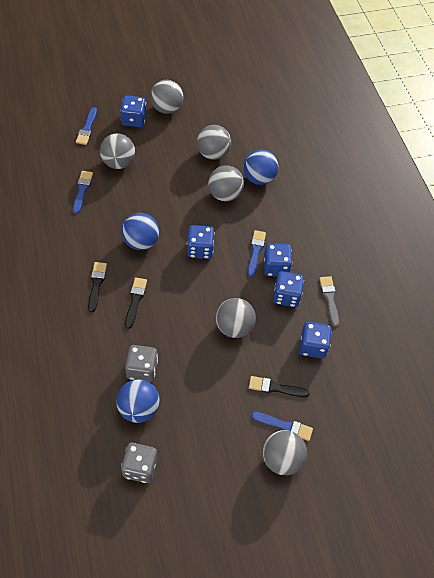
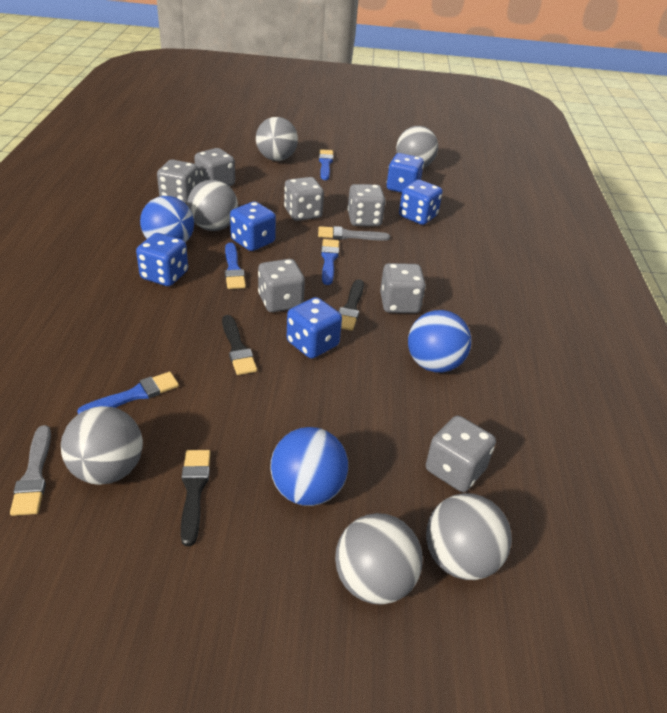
grey brush: [319,276,339,327] = 1 -> [10,425,51,516] [318,226,390,241] = 2
grey dice: [121,443,158,483] [125,345,158,382] = 2 -> [157,160,199,204] [194,148,235,186] [258,259,305,312] [284,177,324,221] [347,184,386,226] [380,263,426,313] [426,416,496,492] = 7

